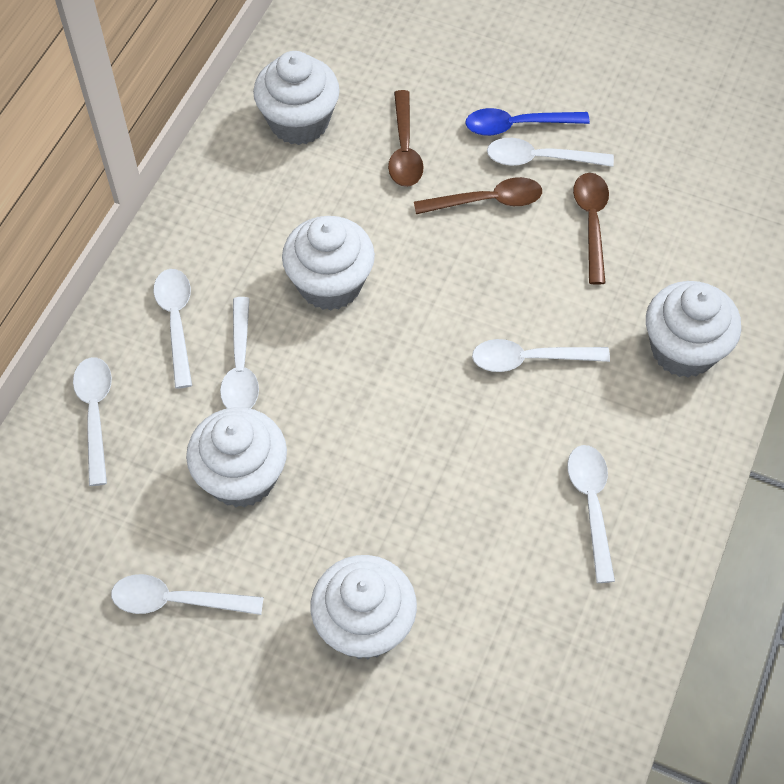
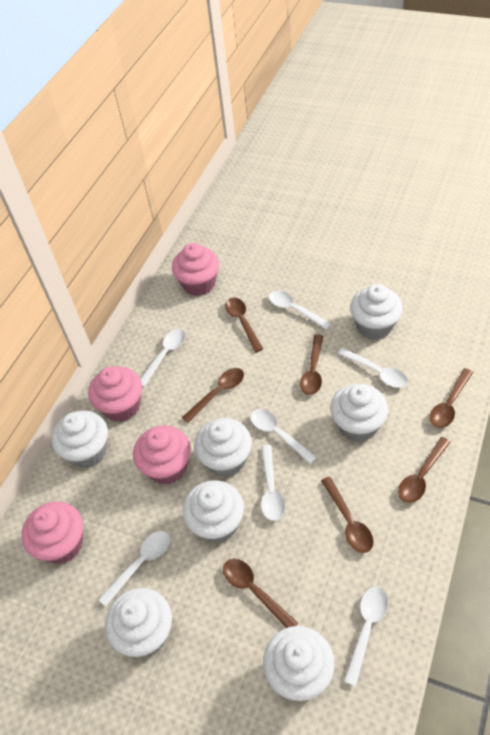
blue spoon: [465,108,590,136] = 1 -> none = 0
brown spoon: [388,90,424,187] [414,177,542,214] [573,173,609,285] = 3 -> [182,368,244,423] [223,559,298,628] [225,298,263,352] [300,334,323,395] [321,477,374,553] [398,437,450,503] [430,368,473,428] = 7
pink cupcake: none = 0 -> [21,501,83,564] [88,367,142,422] [133,425,191,485] [172,243,219,296] = 4
white cupcake: [186,407,287,508] [253,51,340,145] [282,216,375,310] [311,555,417,659] [646,281,741,377] = 5 -> [52,411,108,468] [105,588,172,657] [182,480,244,543] [194,418,252,477] [263,626,334,701] [330,384,388,442] [350,284,403,340] = 7

